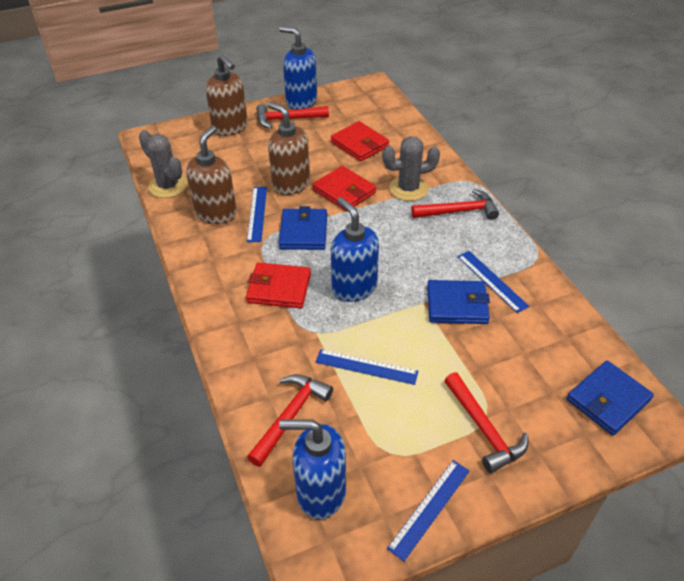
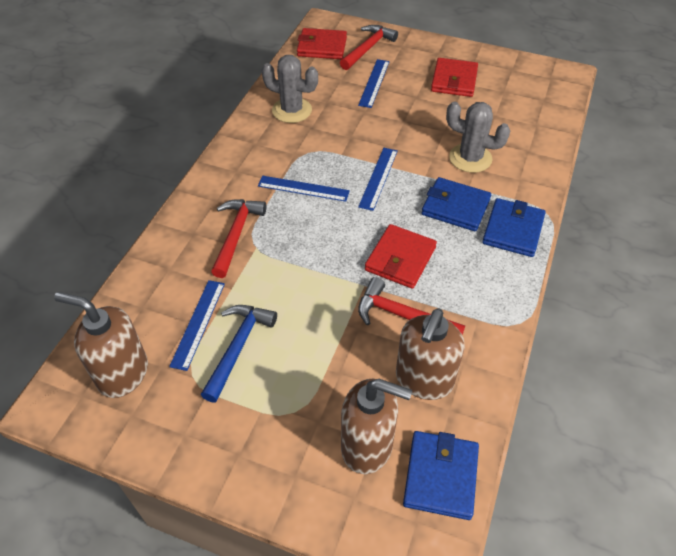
blue hammer: none = 0 -> [201,305,277,403] = 1
blue soap dispenser: [279,26,317,110] [279,420,346,519] [331,197,379,302] = 3 -> none = 0
red hammer: [247,374,333,467] [256,104,329,129] [411,189,499,220] [444,372,528,473] = 4 -> [211,199,267,278] [340,25,398,70] [358,277,465,335] = 3

